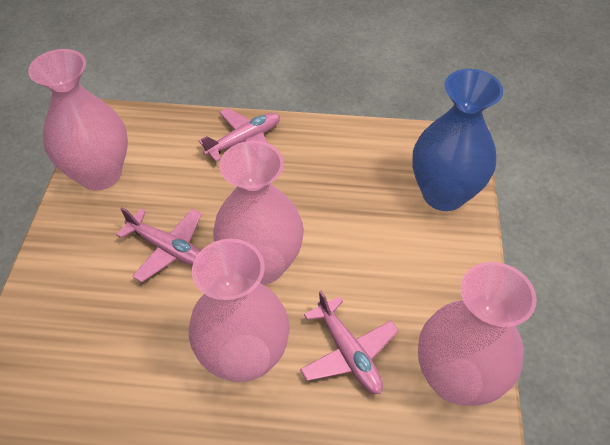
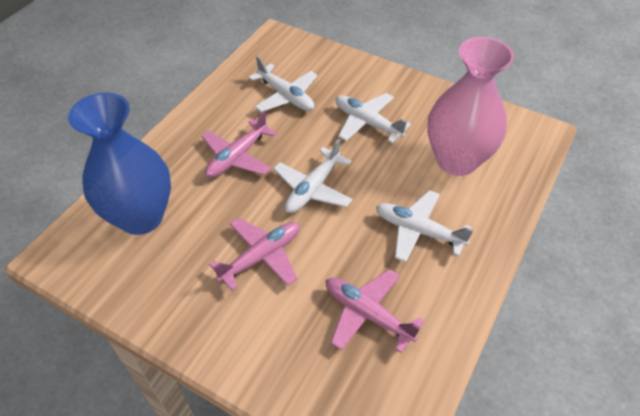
pink vase: [28,49,128,191] [189,239,290,382] [213,141,304,285] [418,262,537,406] = 4 -> [427,37,514,176] = 1
white plane: none = 0 -> [249,56,317,112] [273,139,353,213] [336,93,411,143] [376,190,474,262] = 4

